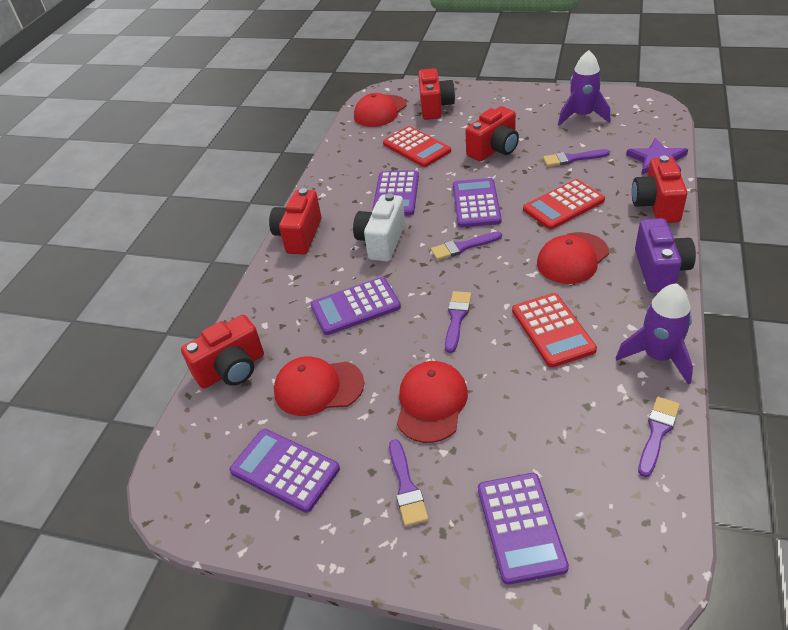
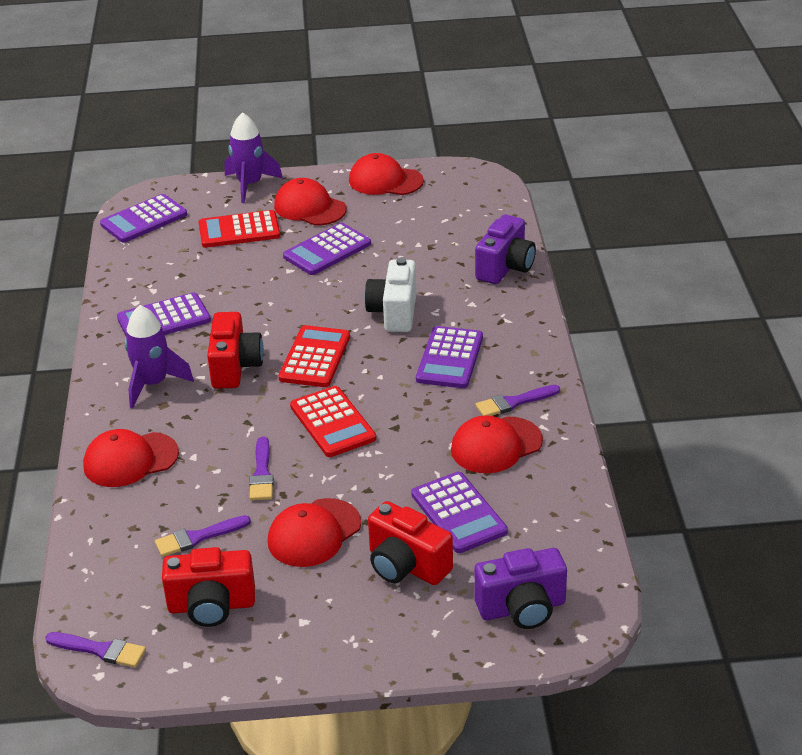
purple brush: [389,439,428,526] [431,231,502,260] [445,291,472,353] [543,149,610,167] [638,397,680,477] = 5 -> [45,632,146,667] [155,515,251,557] [249,436,274,500] [476,385,560,416] = 4
purple camera: [635,218,696,293] = 1 -> [474,548,567,629] [475,215,536,284] = 2
purple star: [626,138,688,175] = 1 -> none = 0
red camera: [181,315,264,389] [269,188,321,254] [418,68,455,120] [465,106,519,161] [632,156,687,223] = 5 -> [162,547,255,627] [207,312,264,389] [368,501,453,585] = 3
red cap: [274,356,364,416] [354,93,407,127] [397,361,468,443] [537,232,609,284] = 4 -> [83,429,179,487] [268,498,361,567] [274,178,347,226] [349,153,424,195] [451,415,543,473] = 5

